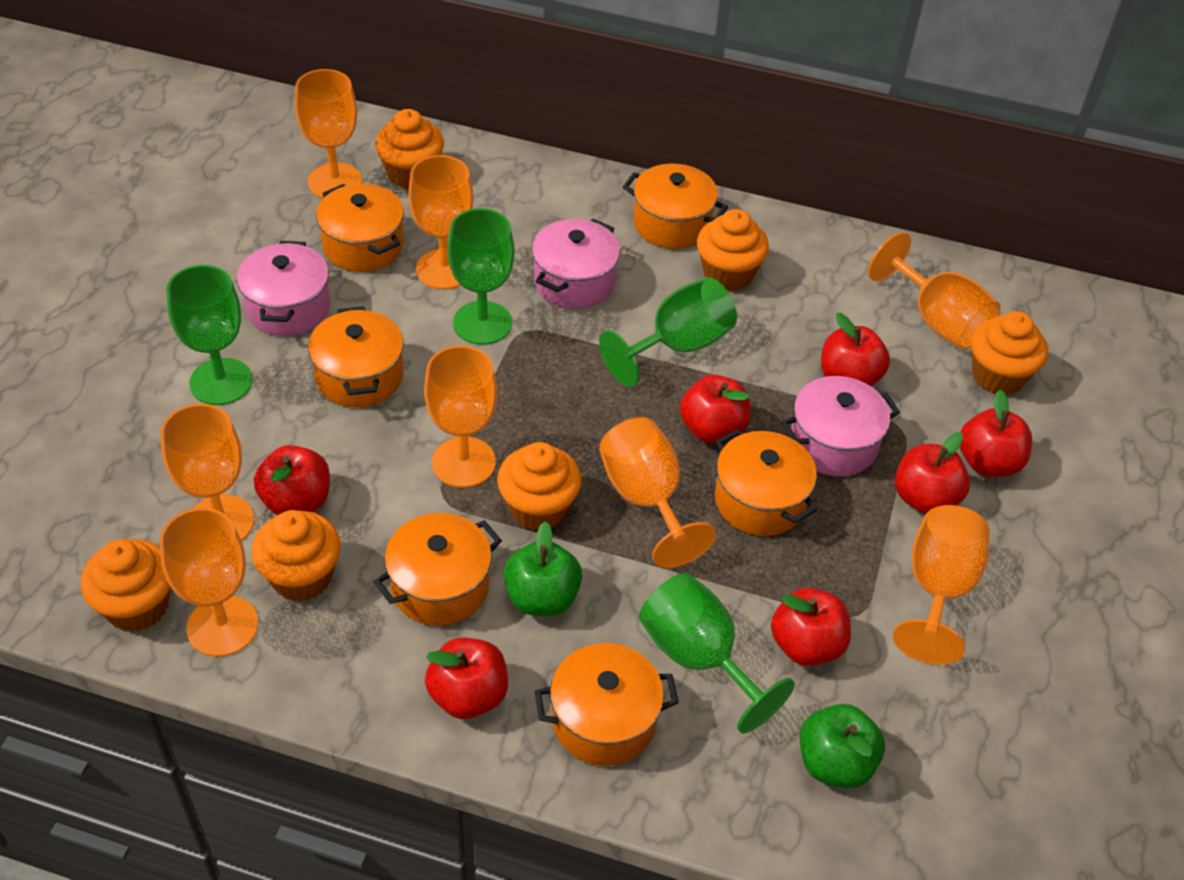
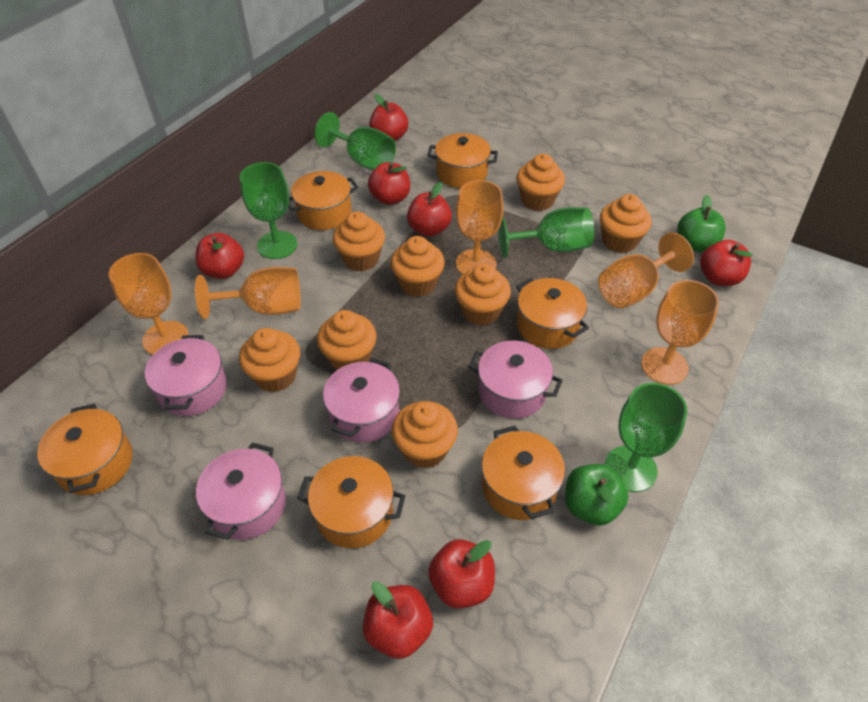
orange cupcake: [81,539,171,632] [251,510,341,601] [375,109,444,189] [497,442,581,531] [697,209,769,291] [971,311,1048,395] = 6 -> [239,328,300,392] [317,310,377,370] [333,211,385,271] [391,236,445,297] [392,401,458,469] [455,264,511,326] [517,154,565,211] [600,194,652,253] = 8
orange goblet: [159,508,259,657] [161,404,254,541] [295,69,362,198] [408,155,473,289] [424,345,497,488] [599,417,716,568] [868,232,1001,349] [893,505,990,665] = 8 -> [109,253,189,355] [195,267,301,319] [456,180,503,275] [598,232,694,309] [641,280,719,385] = 5
pink pot: [237,241,330,336] [532,219,620,309] [781,376,900,477] = 3 -> [145,335,227,416] [196,442,286,540] [323,358,400,442] [468,340,563,419] = 4

